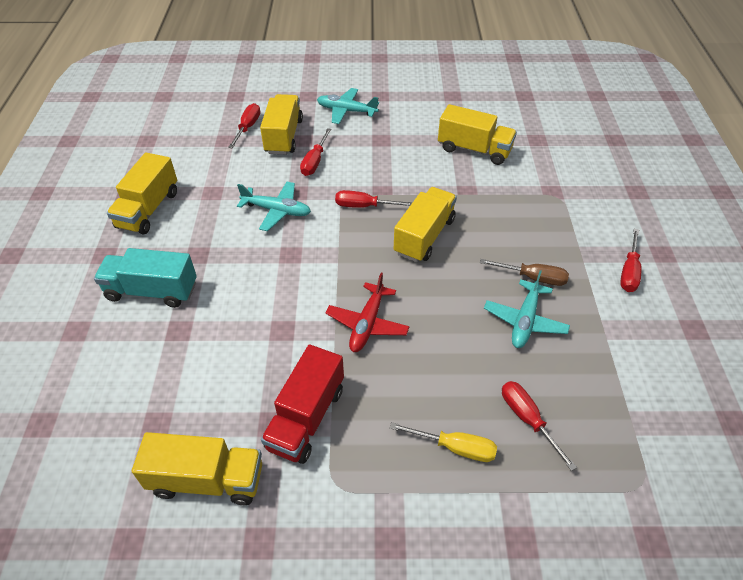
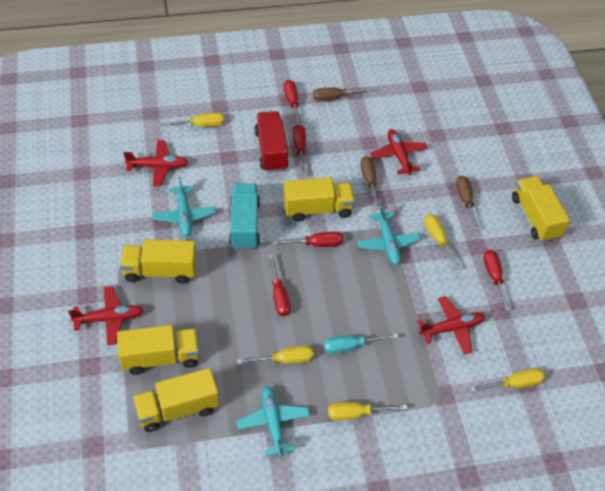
brown screwdriver: [480,259,569,286] = 1 -> [313,87,374,101] [360,156,381,210] [456,176,479,230] = 3
red plane: [326,273,410,352] = 1 -> [68,286,144,345] [123,140,189,186] [370,129,428,175] [417,296,485,354] = 4
turquoise screwdriver: none = 0 -> [324,334,399,354] = 1
yellow screwdriver: [390,422,497,462] = 1 -> [160,112,224,127] [237,345,314,364] [328,402,407,420] [424,214,462,270] [470,368,545,392] = 5

